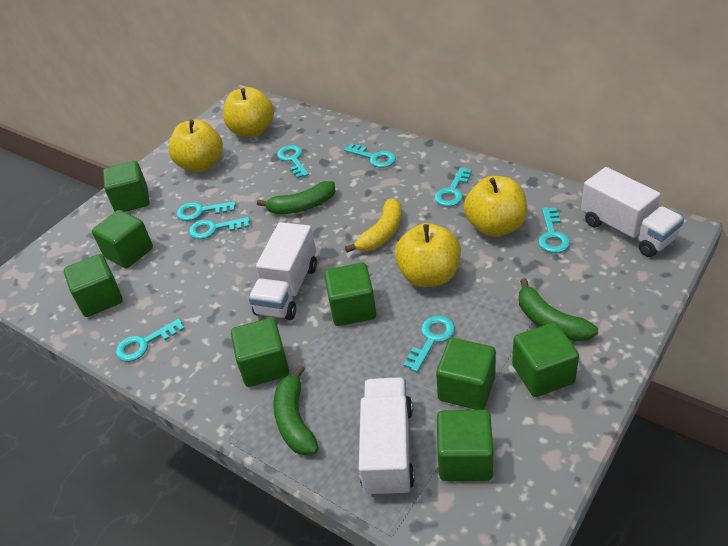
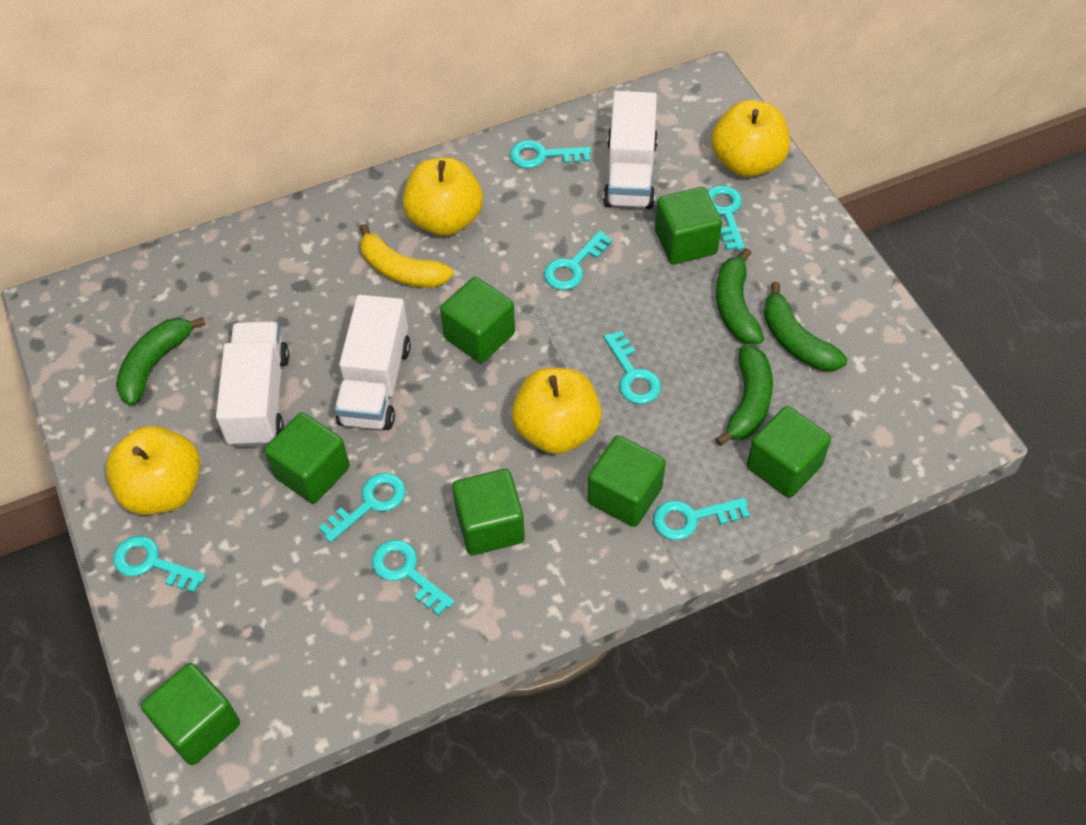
green banana: [257,181,336,214] [273,365,319,455] [519,278,598,342] = 3 -> [116,317,206,406] [715,345,773,446] [716,248,764,344] [764,282,848,371] = 4
green cube: [64,254,123,317] [92,210,153,268] [103,161,150,212] [231,318,289,387] [324,262,376,326] [436,338,496,410] [437,410,493,481] [512,322,579,397] = 8 -> [141,663,240,765] [265,412,350,504] [440,277,515,363] [452,469,525,555] [587,435,666,527] [655,187,722,264] [747,406,831,498] = 7

